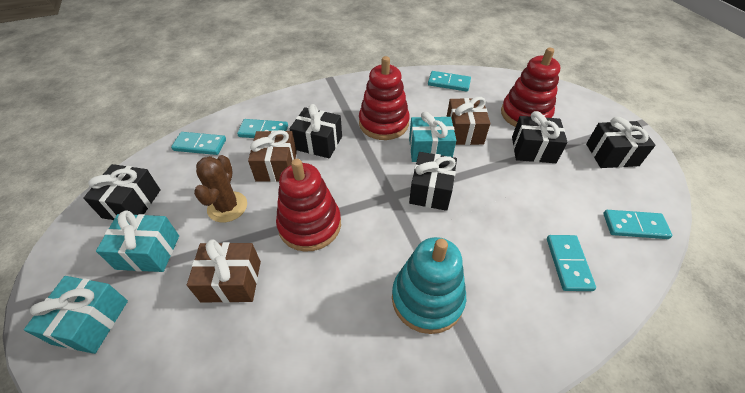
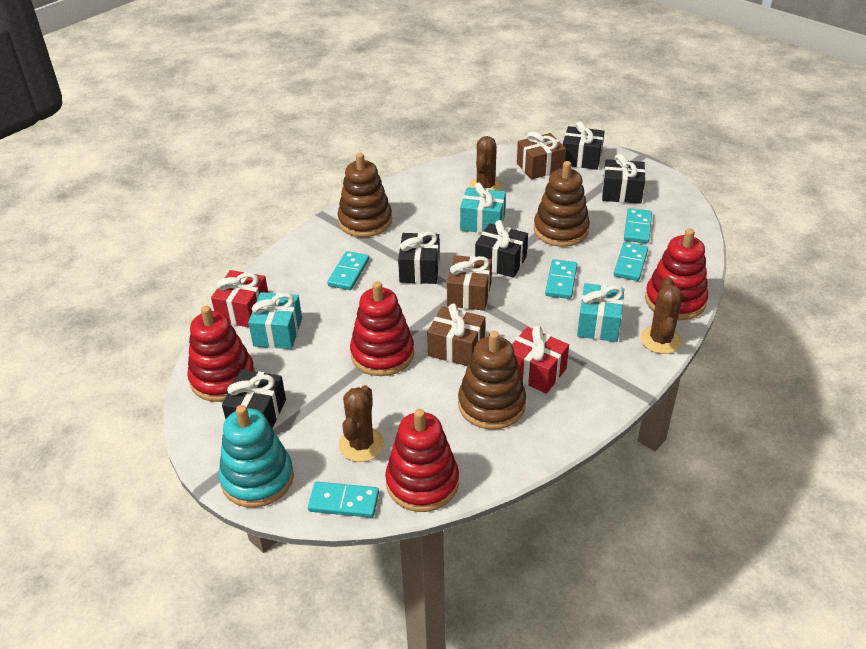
brown cactus: [194,155,247,223] = 1 -> [339,385,384,462] [469,136,502,191] [640,277,683,354] = 3
brown stacking toy: none = 0 -> [338,153,392,237] [458,331,526,430] [534,161,590,247] = 3
red gift: none = 0 -> [211,270,268,327] [512,326,569,394] = 2
red stacking toy: [276,159,341,252] [359,56,410,140] [501,47,561,127] = 3 -> [187,306,255,402] [350,281,414,376] [385,409,459,512] [645,228,708,320] = 4

